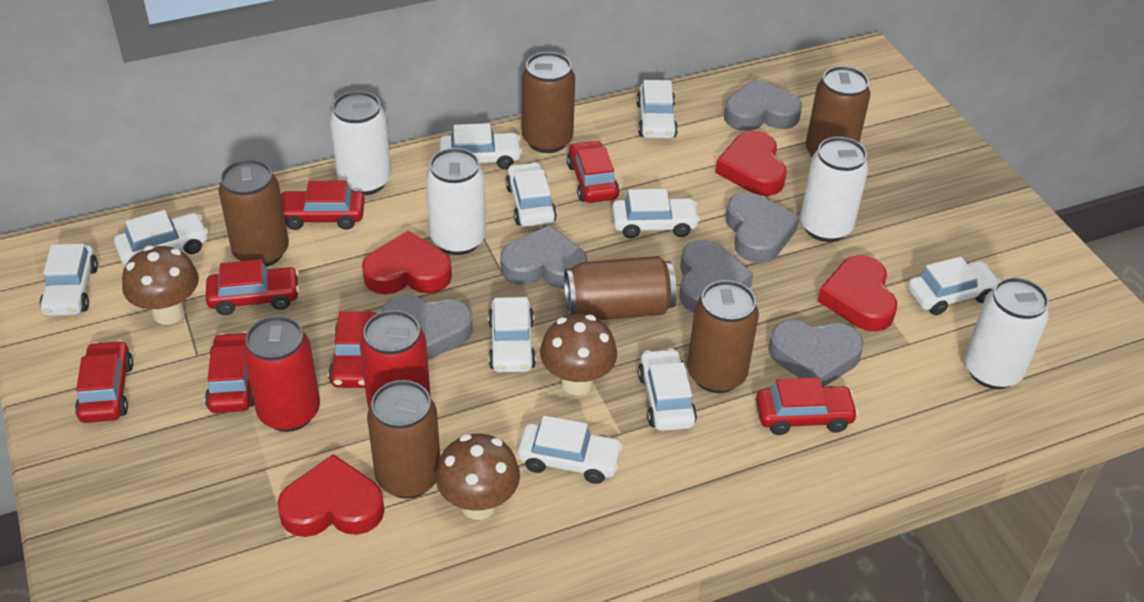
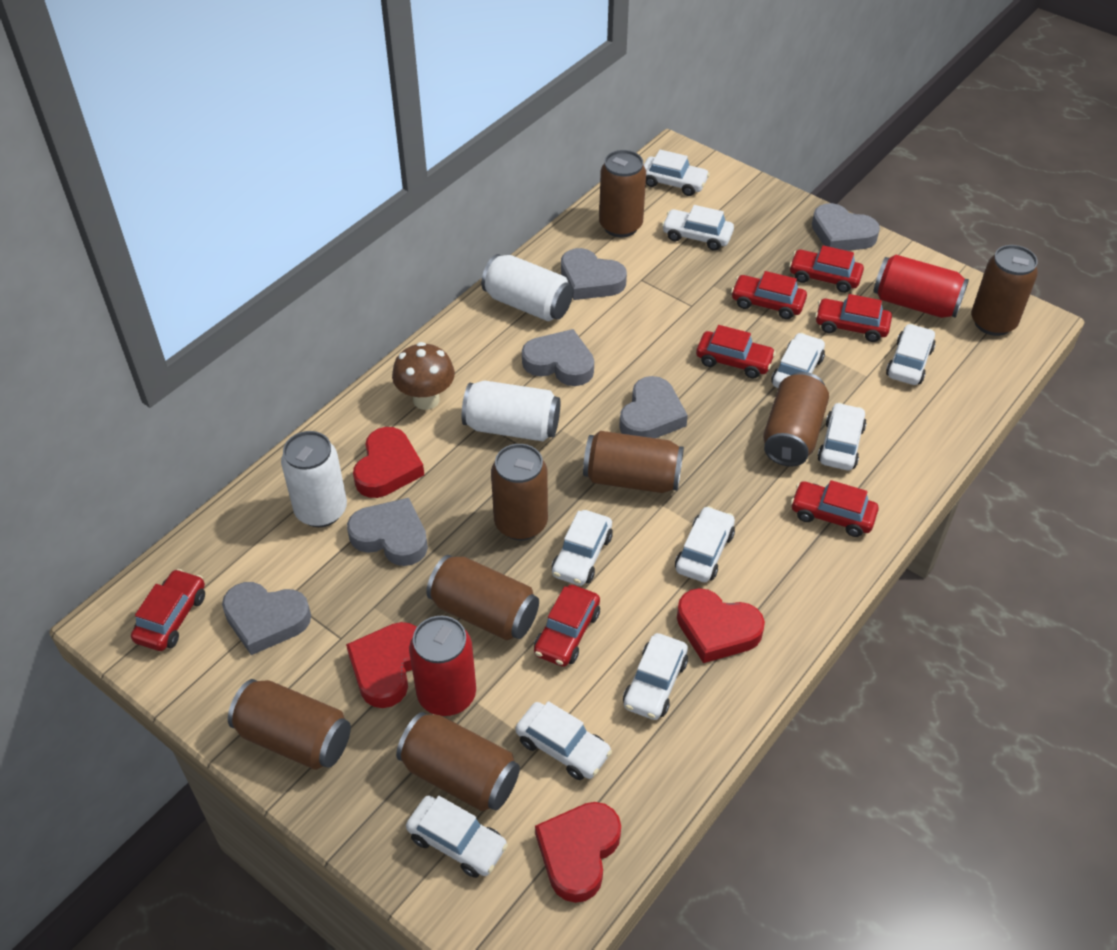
brown can: [219,159,289,267] [367,380,440,499] [522,52,575,153] [564,256,677,320] [687,280,759,393] [806,66,870,157] = 6 -> [228,679,351,770] [396,712,520,811] [426,555,539,640] [491,444,548,540] [583,431,684,493] [599,150,646,237] [763,372,829,467] [971,245,1038,336] = 8
brown mushroom: [122,245,199,325] [436,434,520,520] [540,314,617,395] = 3 -> [392,342,455,410] = 1
white can: [330,91,391,195] [426,148,486,255] [800,137,869,242] [965,277,1049,389] = 4 -> [281,431,347,527] [462,380,560,441] [481,254,573,321] = 3

